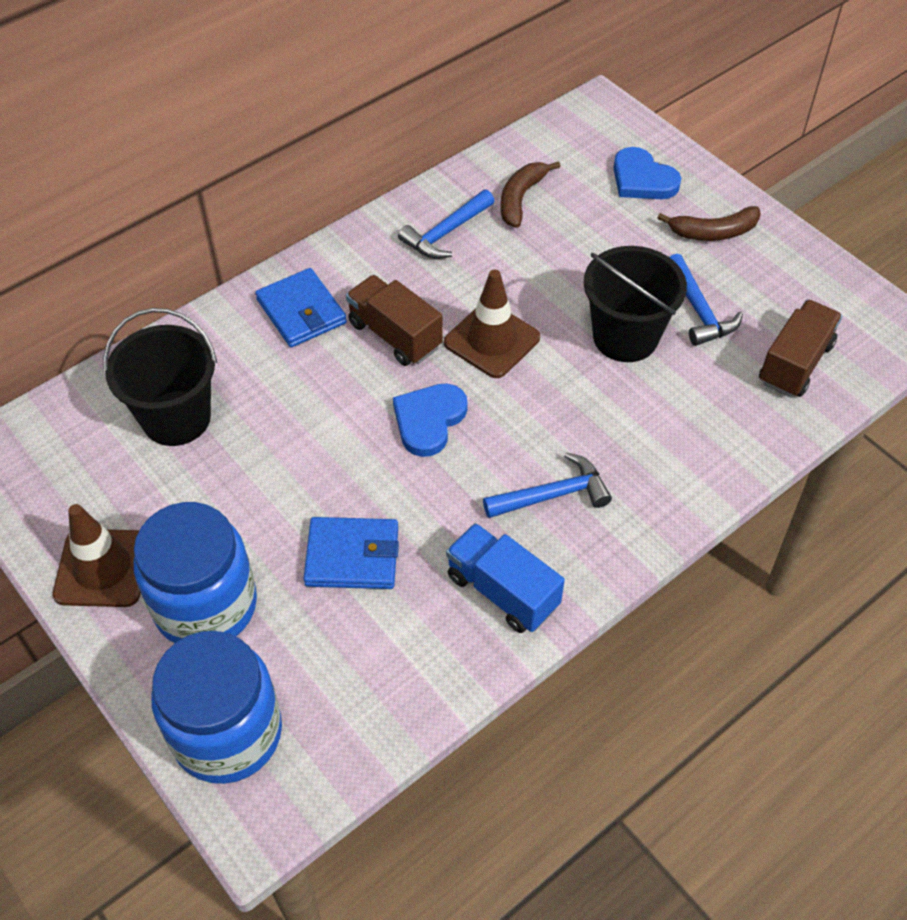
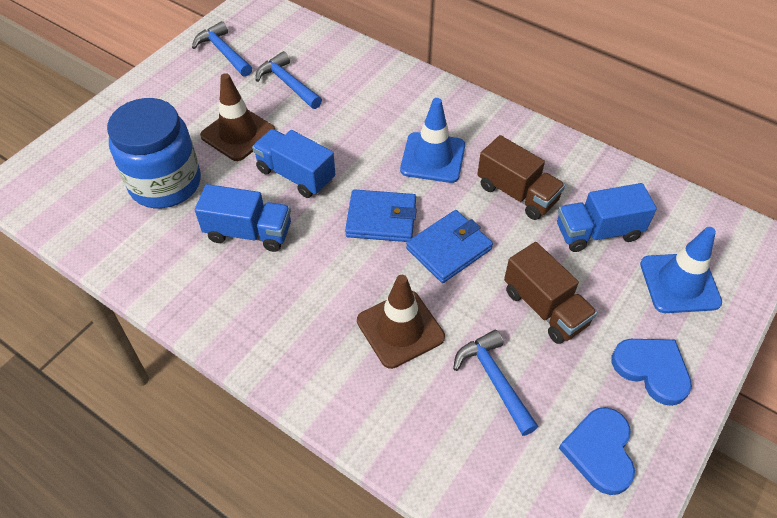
black bucket: [103,308,217,446] [583,246,687,362] = 2 -> none = 0
blue jar: [134,502,257,643] [151,631,282,784] = 2 -> [107,98,201,208] = 1
blue traffic cone: none = 0 -> [400,98,465,183] [640,227,722,313] = 2
blue truck: [446,523,565,633] = 1 -> [195,184,291,252] [252,129,335,198] [557,183,657,252] = 3
brown banana: [501,161,561,228] [658,206,761,241] = 2 -> none = 0

